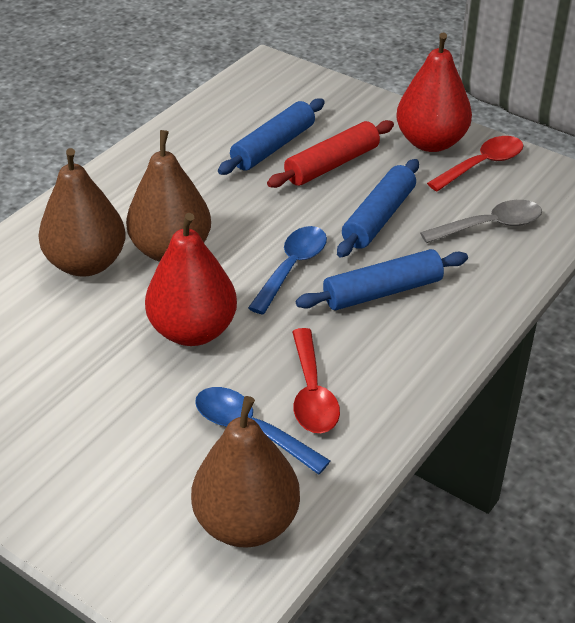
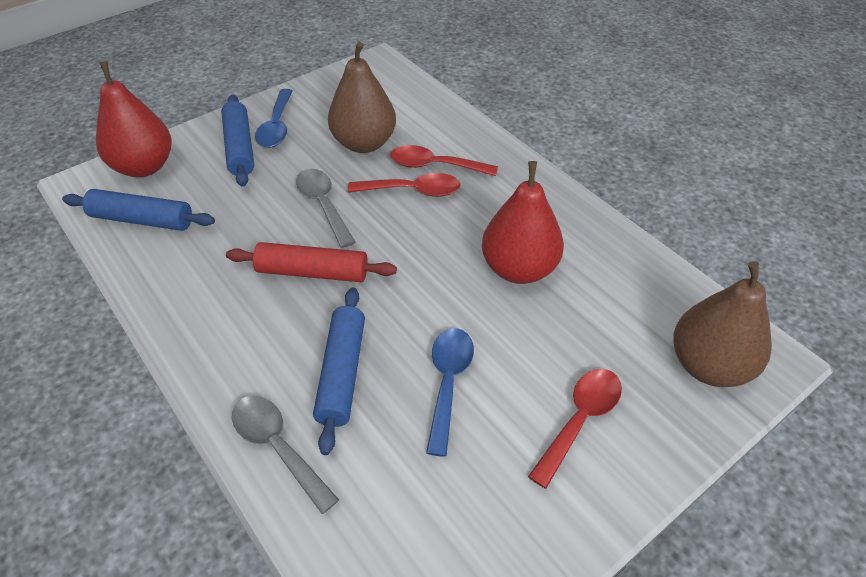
brown pear: [38,148,126,276] [126,130,211,262] [191,396,300,548] = 3 -> [328,42,396,153] [673,261,772,387] = 2
grey spoon: [420,200,542,243] = 1 -> [232,396,339,514] [296,169,355,248] = 2
red spoon: [292,328,340,433] [427,136,524,191] = 2 -> [348,173,460,197] [390,145,498,176] [528,369,622,489] = 3

